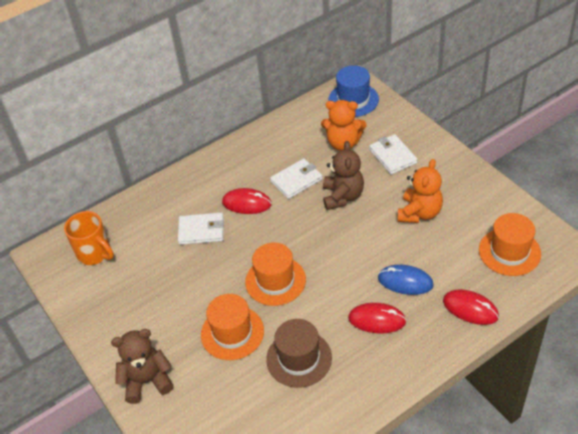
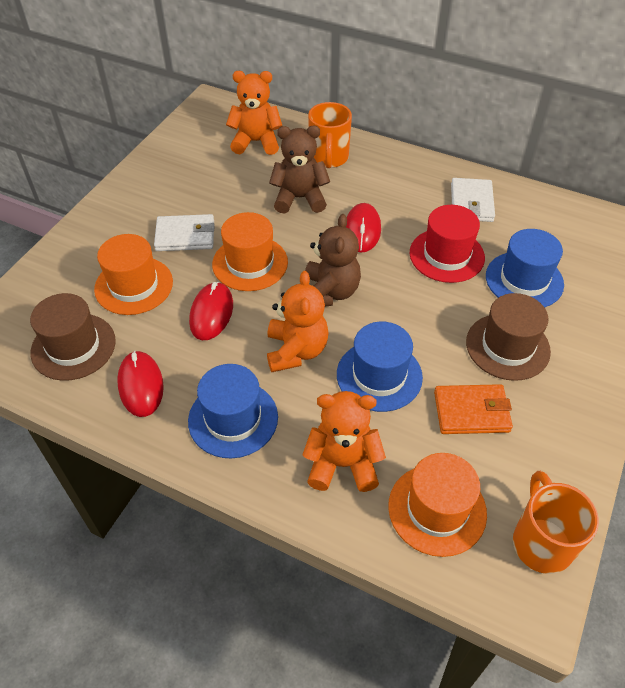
blue hat: [328,65,379,117] = 1 -> [188,364,278,458] [337,322,423,412] [486,229,564,308] = 3
blue mouse: [378,265,433,295] = 1 -> none = 0
brown hat: [266,319,332,388] = 1 -> [30,293,116,381] [466,293,551,381] = 2
orange mug: [64,211,114,265] = 1 -> [308,102,352,168] [513,471,599,574] = 2
orange teddy bear: [321,100,367,151] [398,159,443,223] = 2 -> [226,71,282,155] [267,271,329,372] [302,391,386,492] = 3
orange wallet: none = 0 -> [434,384,513,434] = 1
red hat: none = 0 -> [410,205,485,283] = 1
white wallet: [178,212,224,245] [270,158,323,199] [369,134,418,175] = 3 -> [154,214,215,251] [451,178,495,222] = 2

